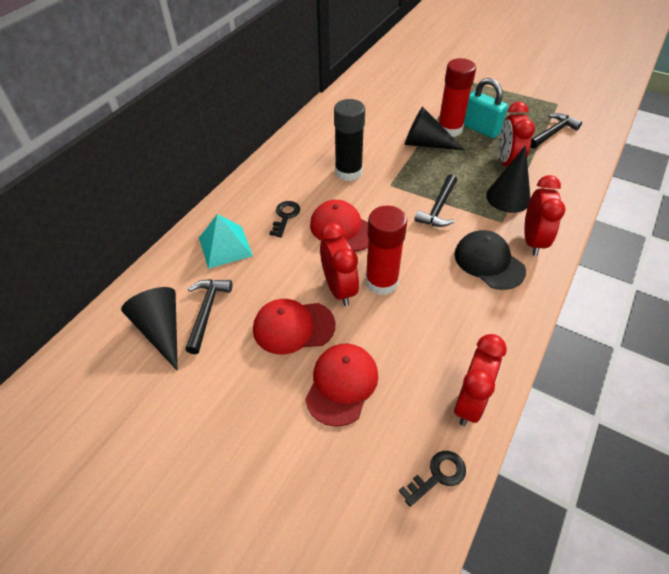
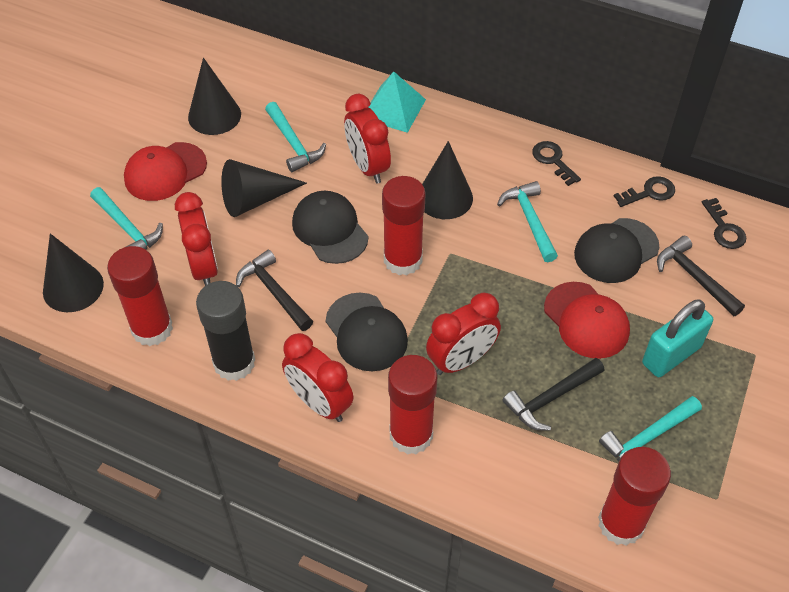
black cap: [454,230,526,290] = 1 -> [292,191,368,264] [326,293,408,371] [574,218,659,283] = 3
black cone: [121,287,178,371] [405,107,465,150] [486,145,531,213] = 3 -> [43,233,104,312] [188,58,241,135] [221,159,307,217] [422,141,473,219] = 4
black key: [269,201,300,237] [399,451,466,507] = 2 -> [532,141,581,186] [614,176,675,207] [702,198,746,249] = 3
red cap: [253,299,335,354] [305,344,378,427] [310,200,368,252] = 3 -> [124,142,207,201] [544,282,630,359] = 2
red glue stick: [365,206,407,295] [438,58,476,137] = 2 -> [107,246,173,346] [382,176,426,275] [388,355,437,455] [598,447,671,546] = 4
turquoise hammer: none = 0 -> [90,187,163,250] [265,102,326,172] [497,181,558,262] [599,396,702,461] = 4

